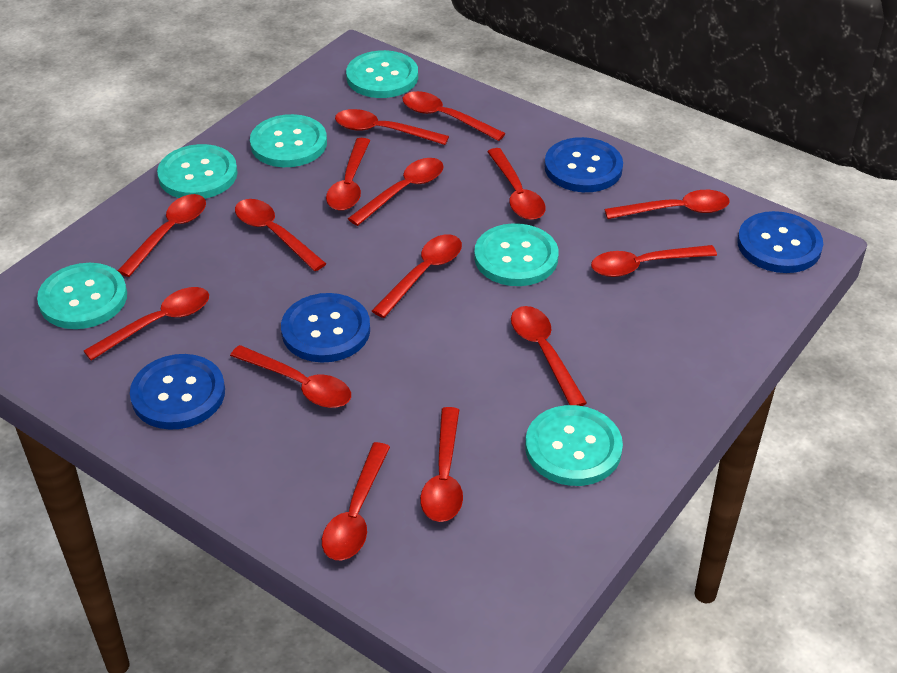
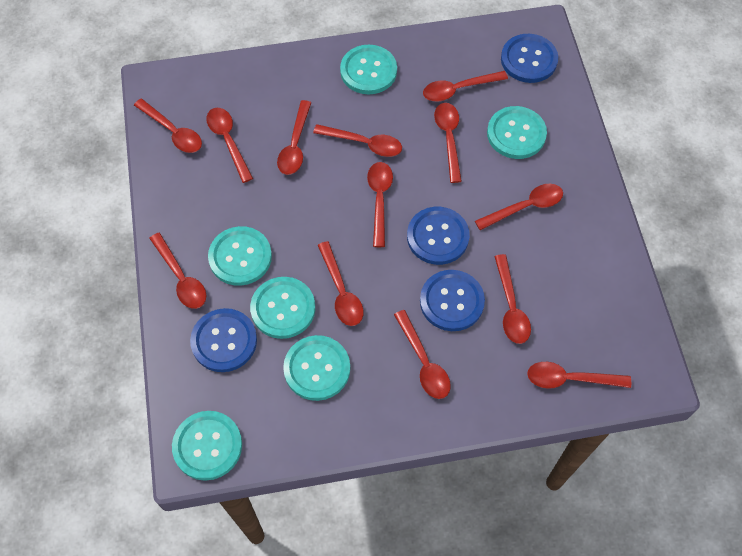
red spoon: [84,287,209,361] [118,194,206,277] [230,345,351,408] [235,199,326,271] [322,442,390,560] [326,138,370,211] [335,109,449,145] [348,158,444,226] [372,235,462,318] [403,91,506,141] [420,407,463,522] [487,148,545,220] [511,306,587,406] [591,245,717,277] [605,190,730,219] = 15 -> [134,99,202,153] [149,233,206,309] [206,108,253,183] [277,100,311,175] [313,124,402,157] [318,241,363,326] [367,162,393,247] [394,310,451,399] [423,71,508,101] [434,103,462,183] [475,184,563,230] [494,254,531,344] [527,362,631,389] = 13

